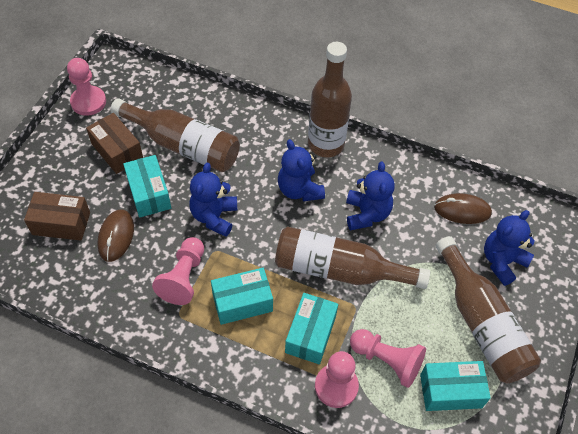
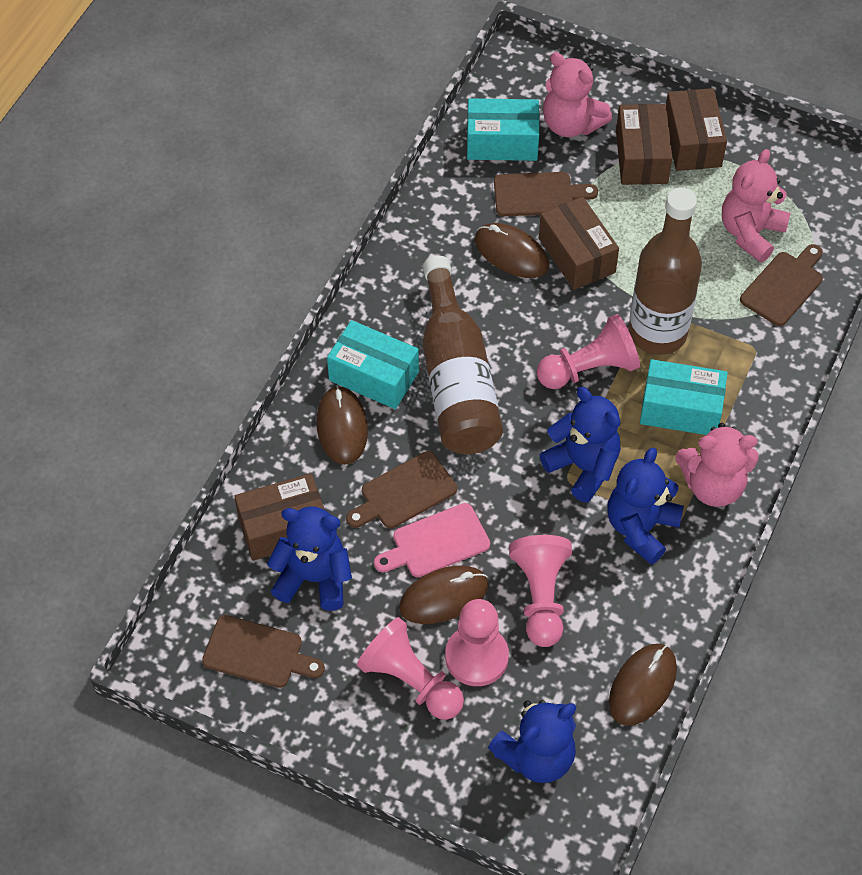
brown bottle: [110,98,240,172] [275,226,430,289] [308,42,352,158] [436,236,541,383] = 4 -> [422,256,503,454] [629,187,702,355] = 2
brown box: [24,192,90,241] [86,113,143,174] = 2 -> [234,473,325,561] [539,197,619,290] [616,104,672,185] [666,88,727,171] = 4
brown cutting board: none = 0 -> [202,615,325,688] [346,451,457,528] [494,172,598,216] [740,244,823,326] = 4
brown mouse: [97,209,134,262] [434,193,492,224] = 2 -> [316,385,368,465] [399,566,489,624] [475,223,549,278] [609,644,677,726] = 4
pink cutting board: none = 0 -> [374,503,490,577] = 1
pink teddy bear: none = 0 -> [543,52,612,137] [675,423,759,507] [722,149,791,263] = 3
turquoise box: [123,155,171,218] [211,268,273,325] [285,293,338,364] [420,361,491,411] = 4 -> [327,320,419,409] [467,98,540,161] [640,359,727,435] = 3

